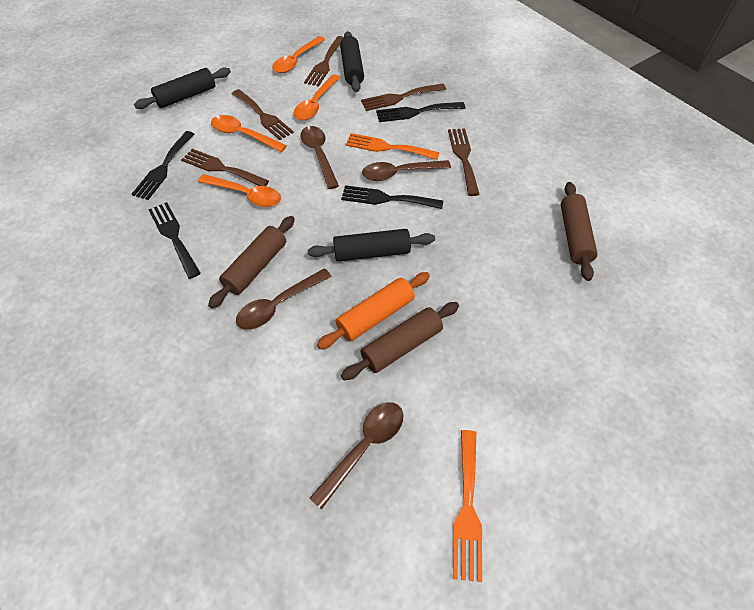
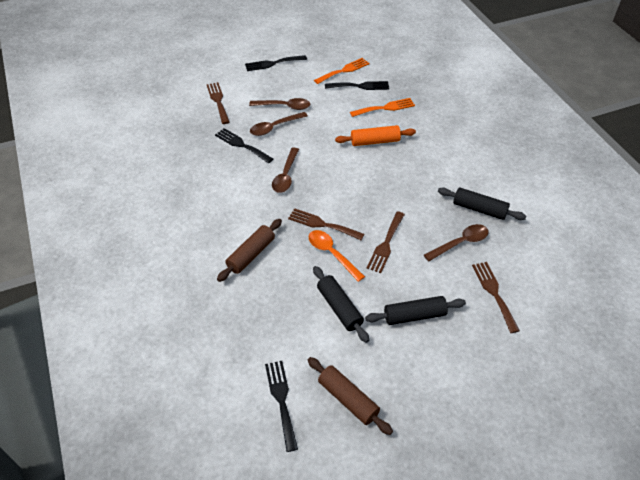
brown fork: [181,149,269,186] [232,89,294,140] [304,36,344,87] [361,83,446,111] [448,128,480,196] = 5 -> [207,82,229,124] [288,208,365,240] [367,211,405,273] [472,262,520,333] = 4
brown rolling pin: [208,216,295,309] [341,302,459,380] [561,182,598,281] = 3 -> [217,219,282,282] [308,357,393,435] = 2
orange spoon: [198,174,281,207] [211,115,287,152] [272,36,325,73] [294,74,341,120] = 4 -> [308,230,365,282] = 1

